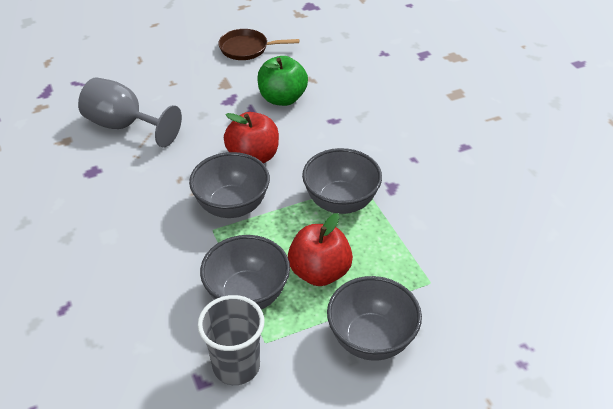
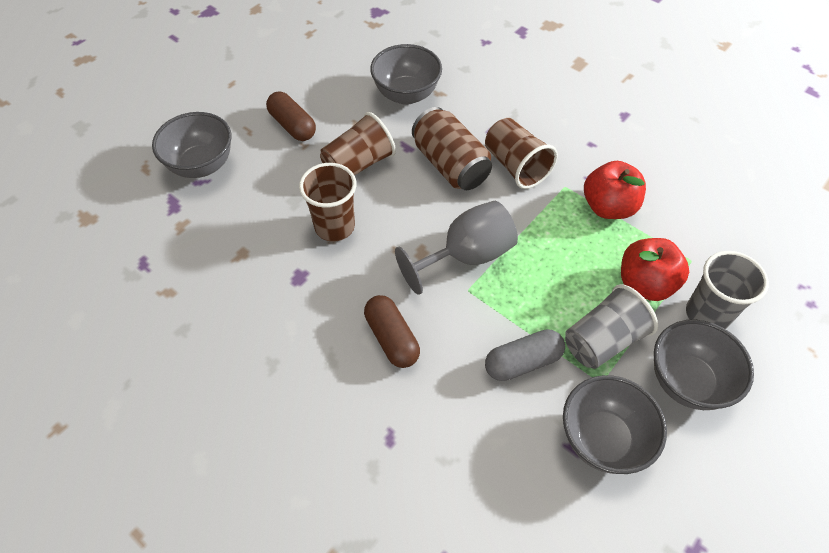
brown can: none = 0 -> [412,107,492,190] = 1
brown capsule: none = 0 -> [266,92,316,141] [364,295,420,368] = 2
brown cup: none = 0 -> [299,163,357,242] [320,112,396,175] [485,118,558,189] = 3
brown pan: [218,29,299,60] = 1 -> none = 0
green apple: [257,56,308,106] = 1 -> none = 0
grey capsule: none = 0 -> [485,329,565,381] = 1
grey cup: [198,295,264,385] = 1 -> [565,284,658,369] [686,251,769,329] = 2

